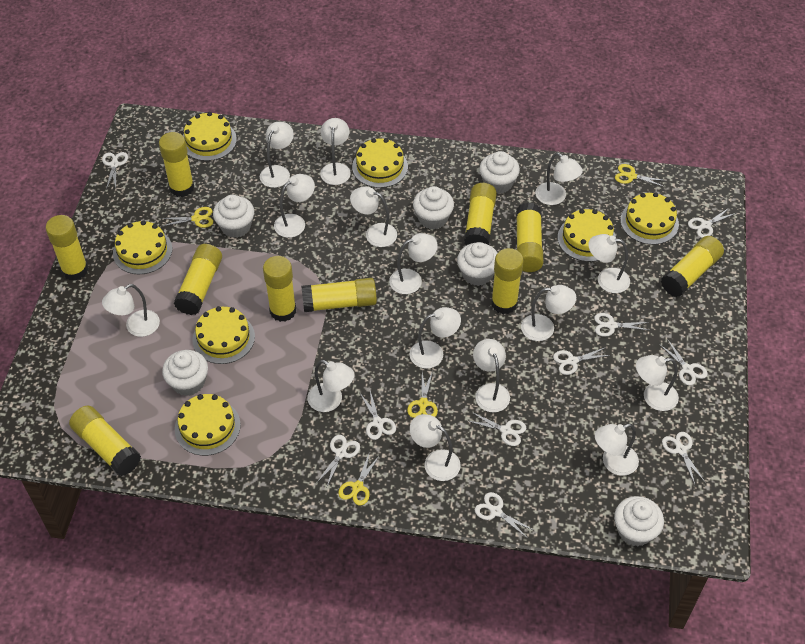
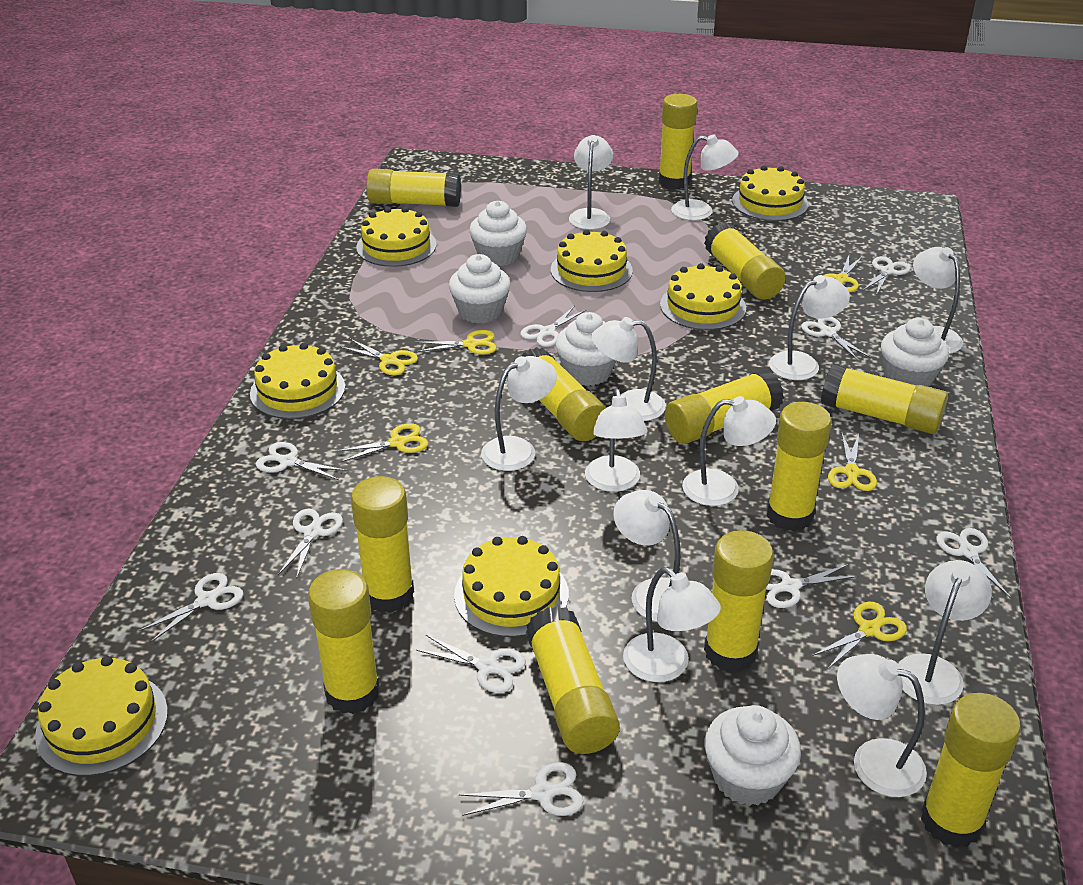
white cupcake: [162,350,208,396] [213,195,254,238] [413,186,454,229] [457,242,497,286] [480,151,520,194] [614,496,664,546] = 6 -> [449,254,510,324] [469,201,527,266] [555,312,616,386] [705,705,801,806] [881,318,949,387] = 5
white lamp: [102,284,160,337] [260,122,294,188] [274,174,315,238] [307,360,354,412] [320,118,351,185] [350,186,397,247] [389,233,438,294] [410,307,461,369] [410,414,461,481] [473,339,510,412] [521,285,576,341] [535,153,583,205] [589,234,630,293] [595,424,639,476] [636,355,679,411] = 15 -> [481,356,557,471] [569,135,613,230] [585,388,648,492] [591,317,666,421] [613,490,680,622] [623,567,721,682] [671,135,739,220] [682,396,776,506] [769,275,850,380] [837,654,927,797] [898,560,992,705] [913,247,963,354] = 12
yellow glue stick: [46,215,88,281] [69,406,141,476] [159,132,194,197] [174,244,222,315] [263,256,296,322] [301,278,377,312] [464,183,497,245] [491,248,524,314] [516,203,543,272] [661,236,724,297] = 10 -> [308,569,380,714] [351,476,414,613] [366,169,461,207] [522,347,606,441] [526,606,620,754] [659,94,697,189] [665,369,784,444] [704,222,786,300] [704,530,774,672] [767,402,832,532] [821,364,948,434] [921,693,1021,848] = 12
yellow scissors: [161,207,213,228] [338,452,380,505] [407,371,438,418] [615,164,667,187] = 4 -> [336,423,428,462] [340,338,418,375] [415,330,497,355] [812,602,907,669] [823,255,863,292] [828,433,877,491] = 6

